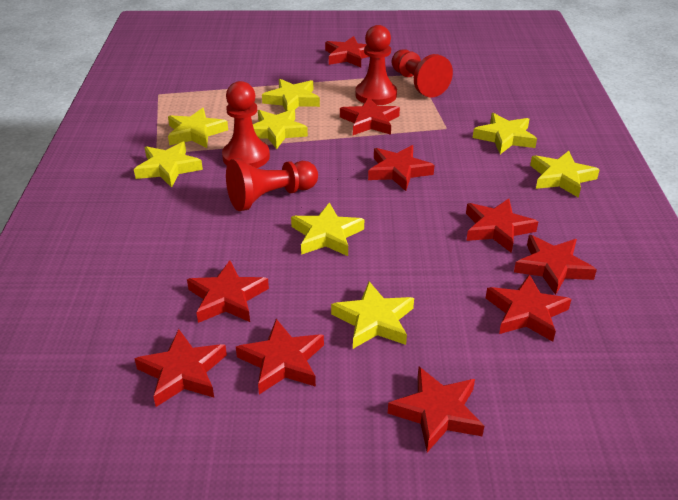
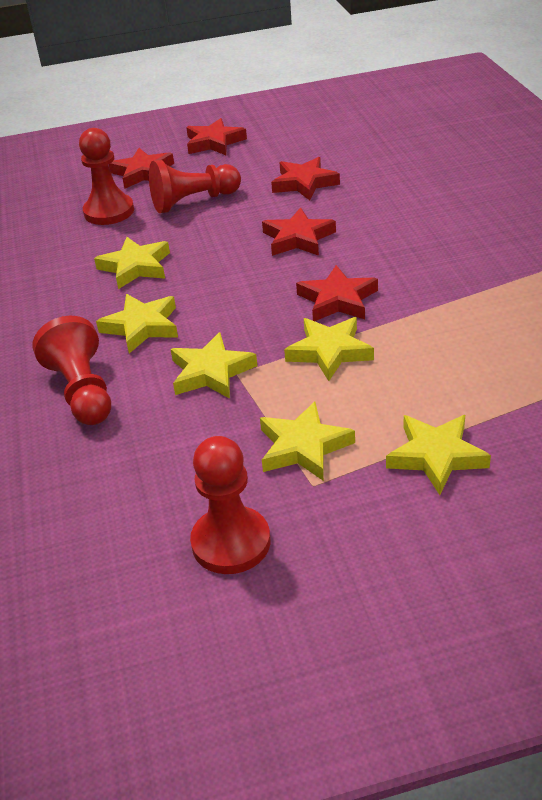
red star: [134,329,227,407] [187,260,269,323] [236,319,324,394] [325,36,369,67] [340,97,400,135] [368,145,434,191] [388,367,484,452] [466,198,538,253] [486,274,571,342] [514,235,597,295] = 10 -> [109,148,174,189] [186,118,247,155] [262,208,336,256] [271,157,340,200] [296,265,378,321] = 5
yellow star: [134,142,203,188] [168,108,228,148] [253,109,308,149] [262,79,320,111] [291,202,364,256] [331,282,414,349] [473,113,537,154] [530,151,600,198] = 8 -> [94,237,170,289] [96,294,178,353] [171,332,257,399] [260,401,355,481] [284,317,374,381] [386,415,491,495] = 6

